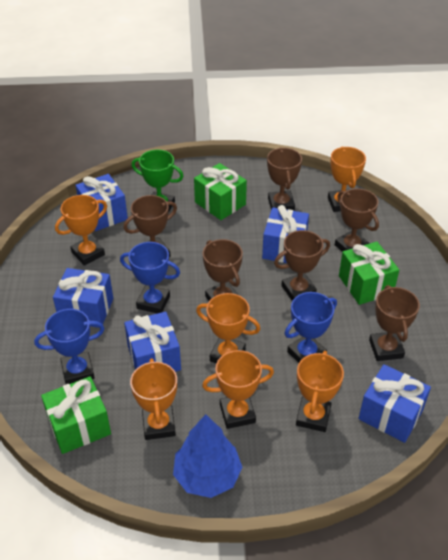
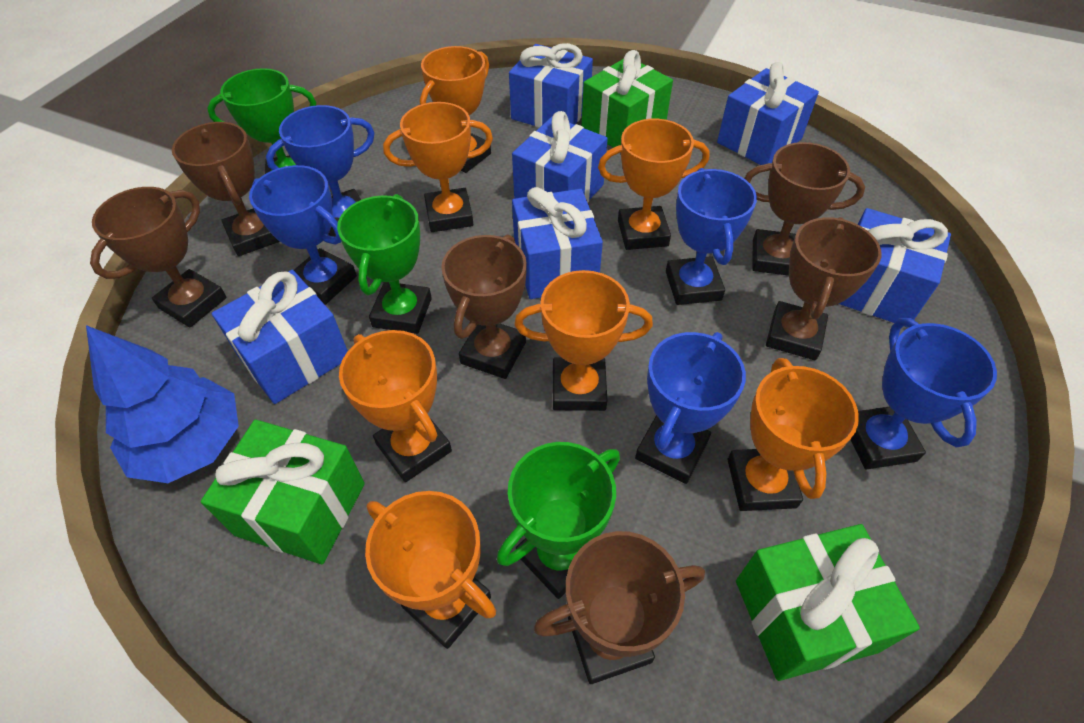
blue gift: [53,268,113,328] [76,174,128,231] [124,312,181,372] [262,205,309,263] [358,364,431,443] = 5 -> [212,270,348,404] [509,43,593,128] [512,111,608,203] [512,187,603,299] [717,62,819,165] [839,208,951,327] = 6
blue trophy: [34,309,105,384] [120,242,180,313] [285,292,337,363] = 3 -> [249,165,357,305] [266,105,375,237] [635,332,746,484] [666,168,757,305] [850,318,997,469] = 5
green trophy: [132,150,184,211] = 1 -> [207,68,316,174] [337,194,432,334] [497,442,620,599] = 3
orange trophy: [55,195,107,266] [130,358,177,440] [196,293,260,363] [202,350,274,429] [296,351,344,432] [328,147,366,212] = 6 -> [339,330,452,482] [365,491,496,649] [383,102,493,232] [420,46,491,173] [514,270,653,411] [598,119,710,250] [728,358,859,511] = 7

